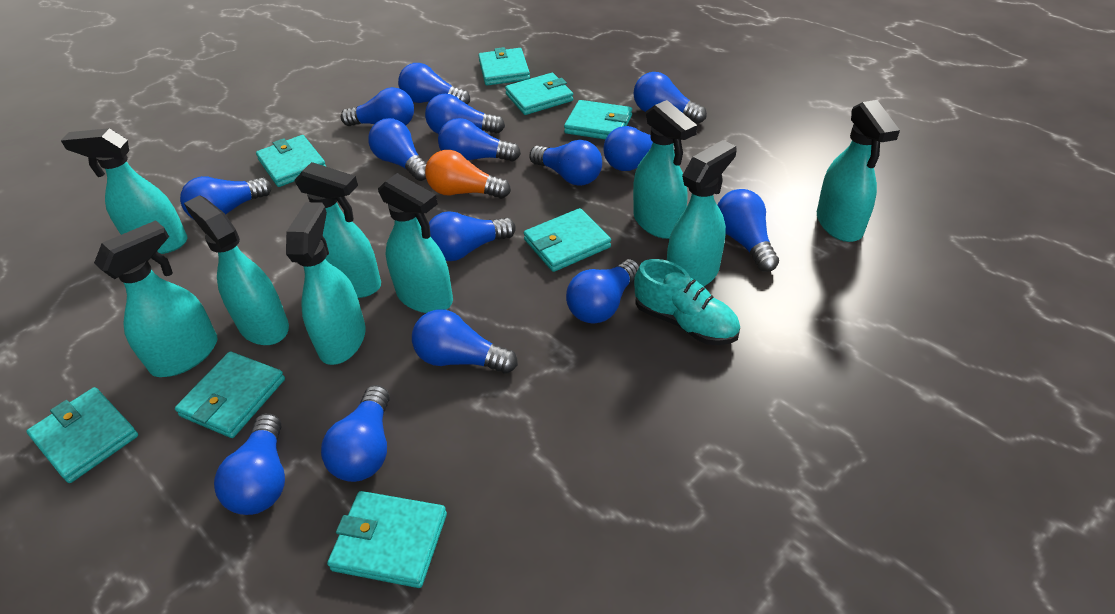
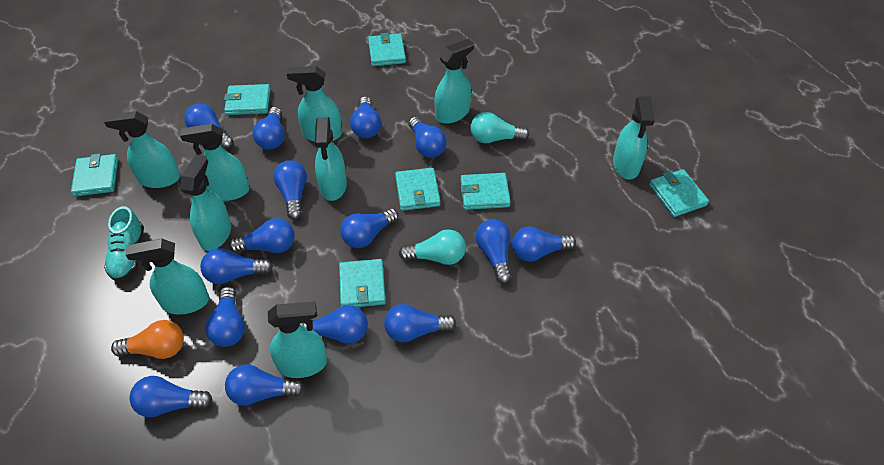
turquoise light bulb: none = 0 -> [399,229,466,265] [470,112,529,143] = 2
turquoise wallet: [26,387,138,483] [175,352,285,438] [256,135,326,187] [327,491,447,588] [478,47,530,86] [505,73,573,115] [524,208,611,272] [564,100,632,140] = 8 -> [71,154,118,197] [224,84,270,115] [339,259,386,307] [368,33,406,66] [395,168,440,211] [461,173,511,210] [649,169,709,217] = 7

